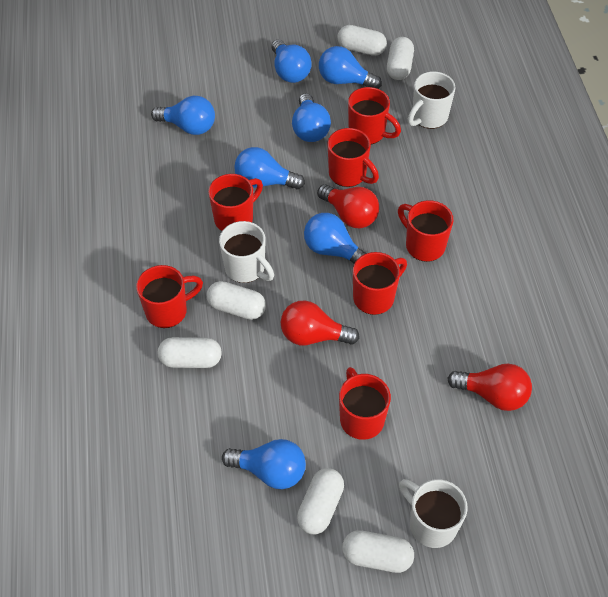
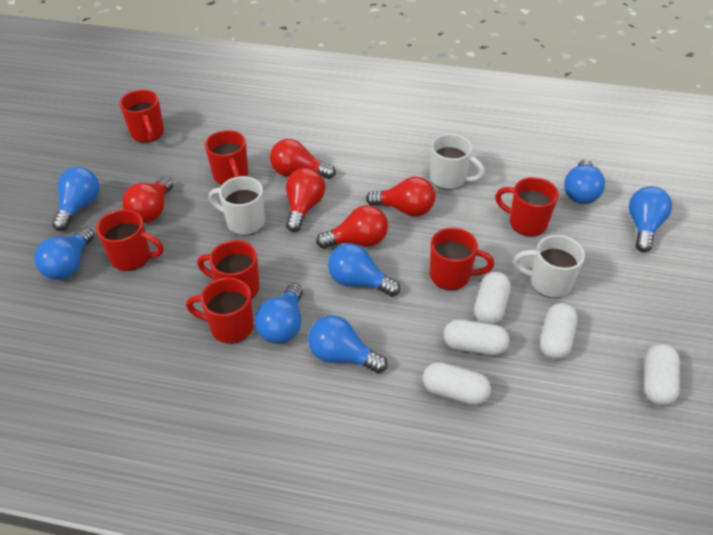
red light bulb: [281,300,360,346] [317,184,379,228] [447,364,532,411] = 3 -> [122,176,173,223] [270,139,336,179] [286,168,325,232] [316,205,388,249] [366,177,435,217] = 5
white capsule: [158,337,222,368] [207,281,266,320] [297,468,344,534] [337,25,387,56] [342,530,414,573] [387,37,414,80] = 6 -> [423,362,491,405] [444,319,509,356] [474,272,511,324] [540,303,578,359] [644,344,680,405] = 5

